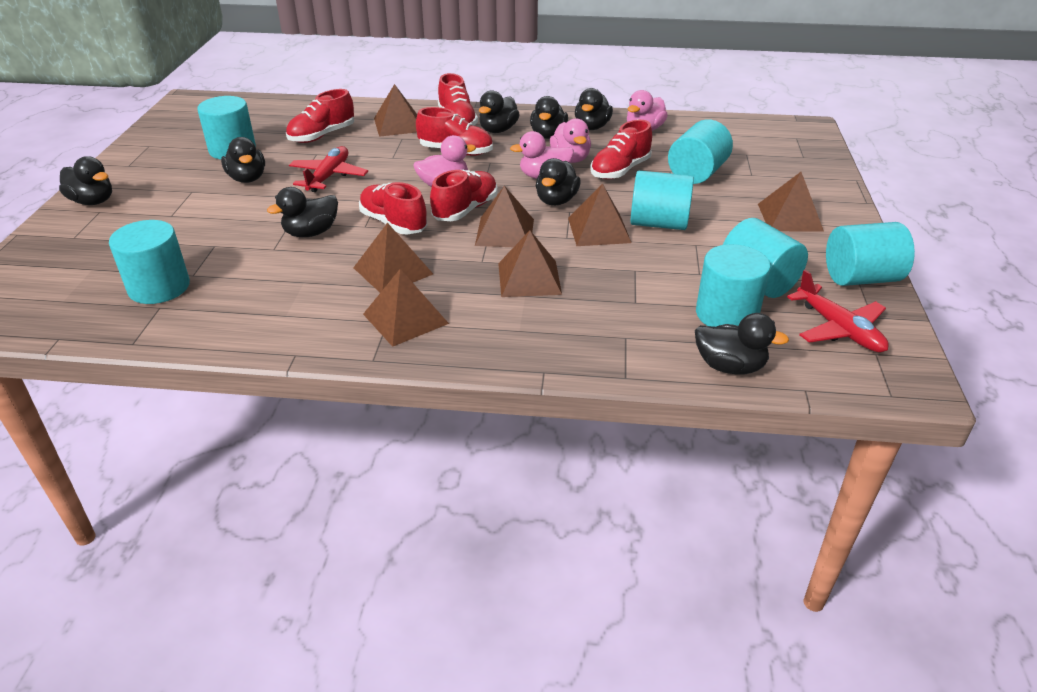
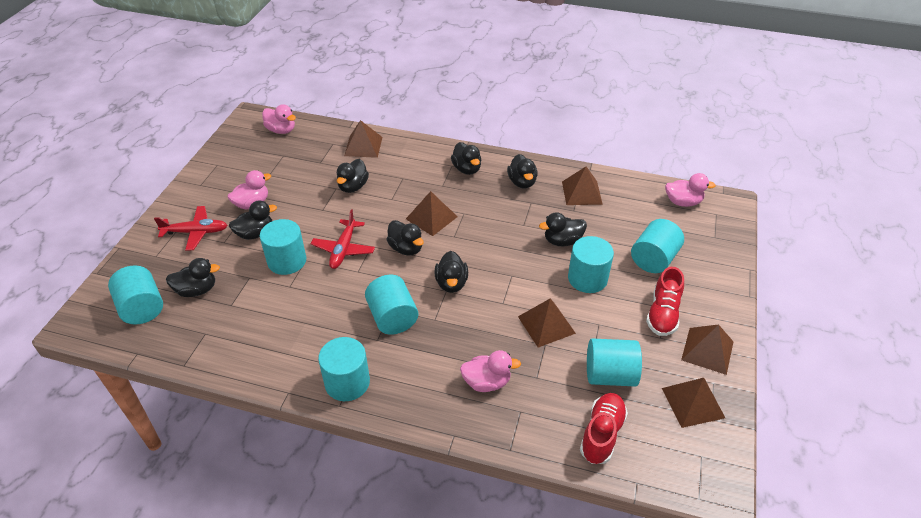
brown pyramid: [353,223,433,293] [363,269,449,347] [374,84,417,137] [475,186,534,247] [498,230,562,297] [568,183,631,246] [758,172,824,232] = 7 -> [344,120,382,158] [406,191,458,236] [518,299,576,347] [562,166,603,205] [662,378,725,428] [681,325,734,375] = 6
red shoe: [286,89,354,143] [359,182,427,235] [416,107,493,156] [430,170,498,221] [438,73,478,126] [590,120,652,180] = 6 -> [580,393,628,464] [646,267,684,336] = 2

